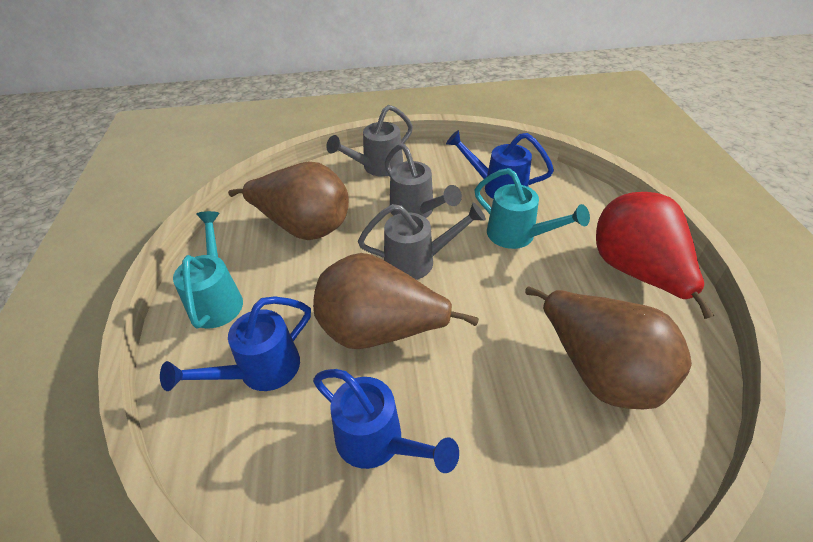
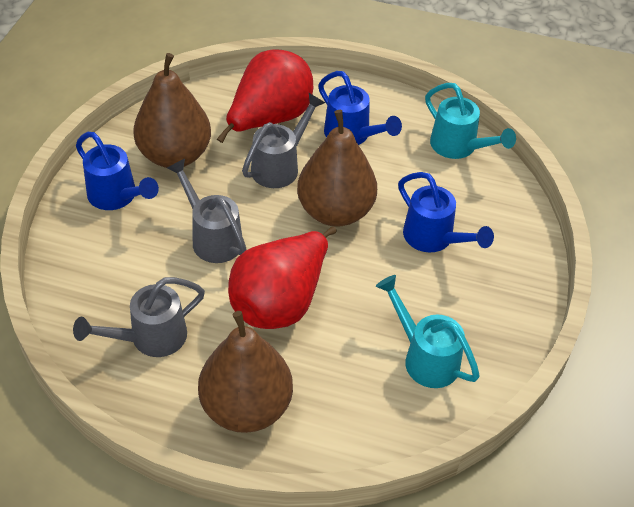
red pear: [596,192,714,319] = 1 -> [217,50,313,143] [228,226,337,329] = 2

